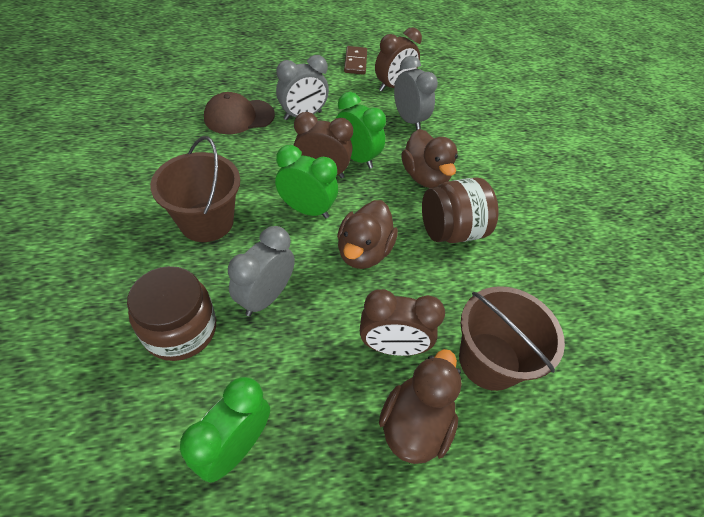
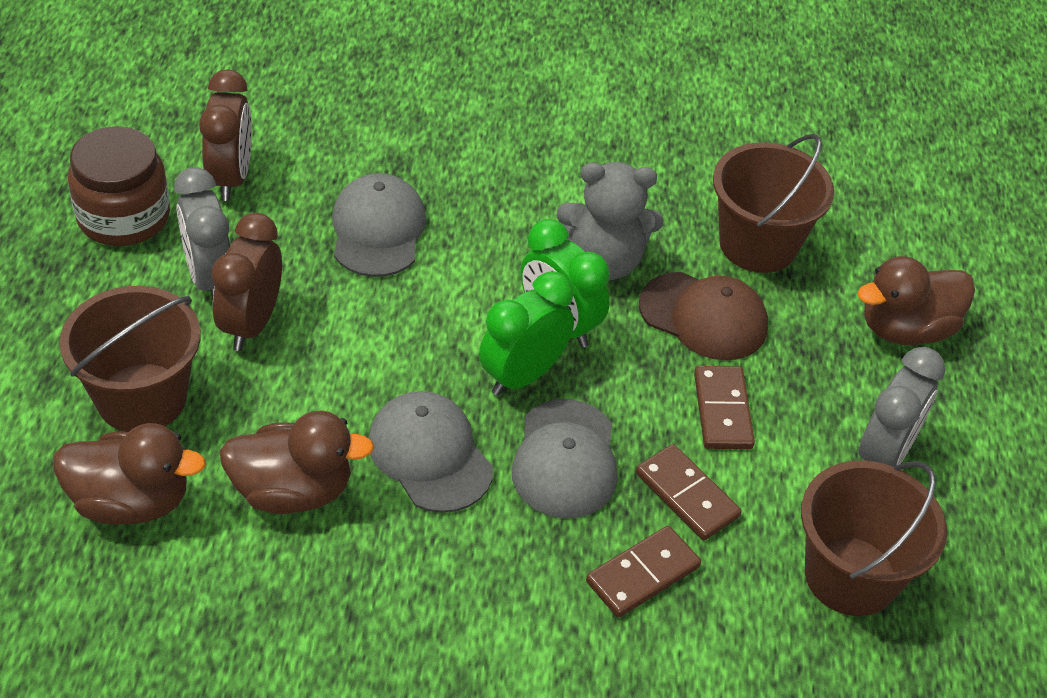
brown bucket: [150,136,240,242] [459,286,565,391] = 2 -> [59,286,201,432] [713,134,834,273] [801,461,947,616] = 3
brown clock: [293,112,353,178] [360,289,445,356] [375,28,422,92] = 3 -> [199,69,252,201] [211,213,282,351] = 2
brown domino: [344,46,367,75] = 1 -> [586,526,701,618] [636,444,742,540] [694,366,755,449] = 3
brown jar: [127,266,216,361] [422,177,499,243] = 2 -> [68,126,170,246] = 1
green clock: [180,377,270,483] [275,145,338,219] [336,92,386,169] = 3 -> [479,272,574,396] [520,219,610,348] = 2
grey cap: none = 0 -> [332,173,426,277] [369,391,493,513] [511,399,618,518] = 3
grey clock: [228,226,295,316] [276,55,329,120] [394,56,438,130] = 3 -> [174,167,230,299] [859,347,945,467] = 2
grey teddy bear: none = 0 -> [556,162,663,280] = 1

